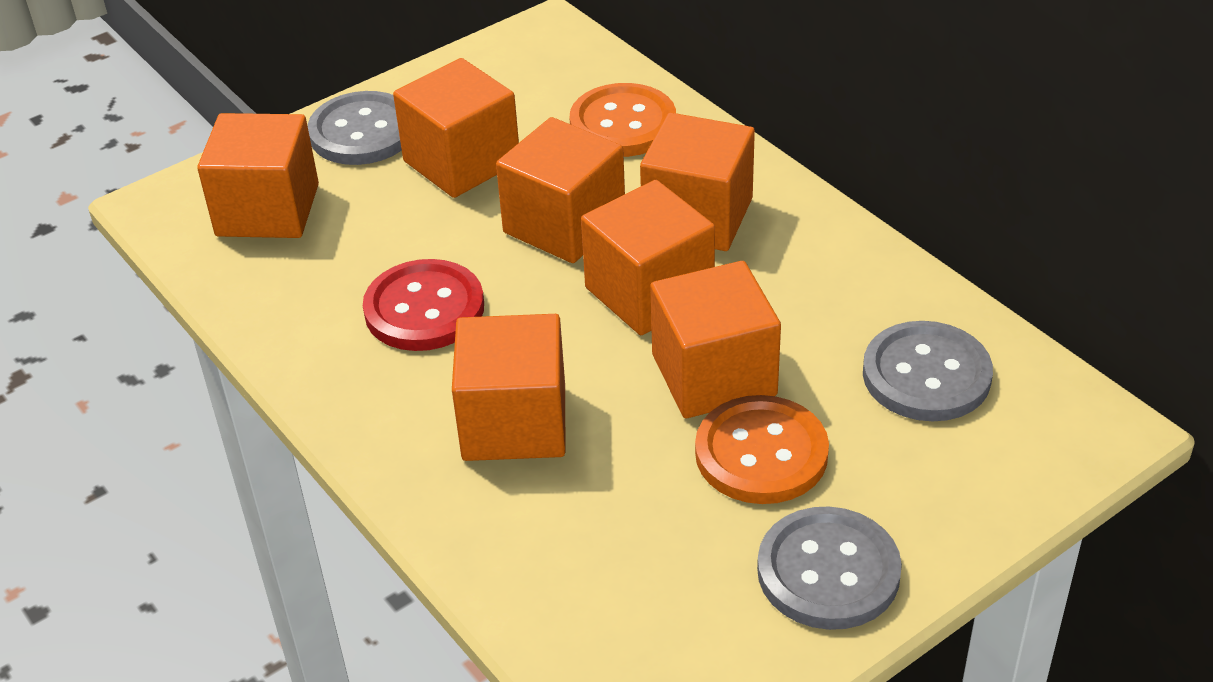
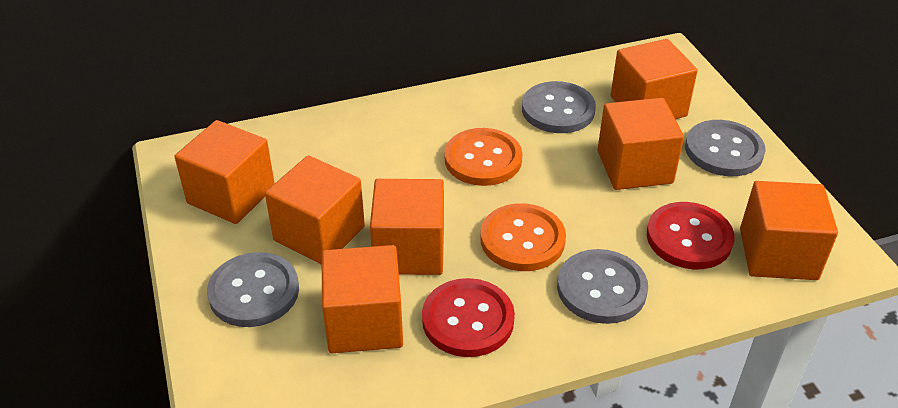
grey button: [308,91,402,165] [757,507,902,630] [863,321,993,421] = 3 -> [207,252,299,327] [522,81,596,133] [557,249,648,324] [685,120,766,176] = 4
red button: [363,259,484,351] = 1 -> [422,278,515,357] [647,202,734,269] = 2

